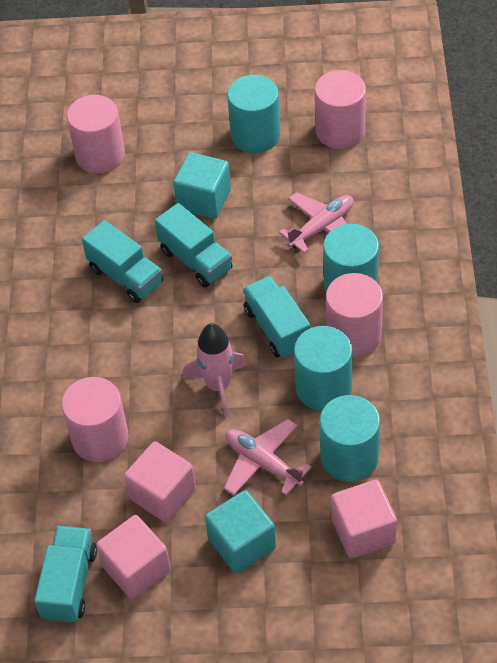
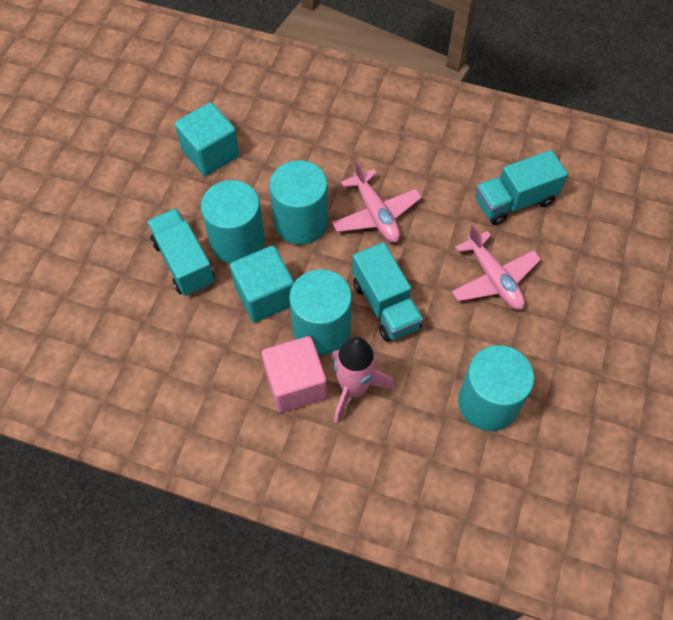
pink cube: [96,515,171,599] [124,441,196,522] [331,479,397,558] = 3 -> [262,336,327,413] = 1
pink cylinder: [62,377,129,462] [67,95,125,173] [315,70,366,149] [326,273,383,357] = 4 -> none = 0
turquoise truck: [34,526,97,623] [82,220,163,303] [155,203,233,287] [243,276,311,358] = 4 -> [147,208,215,296] [352,242,423,342] [476,150,568,225] = 3

